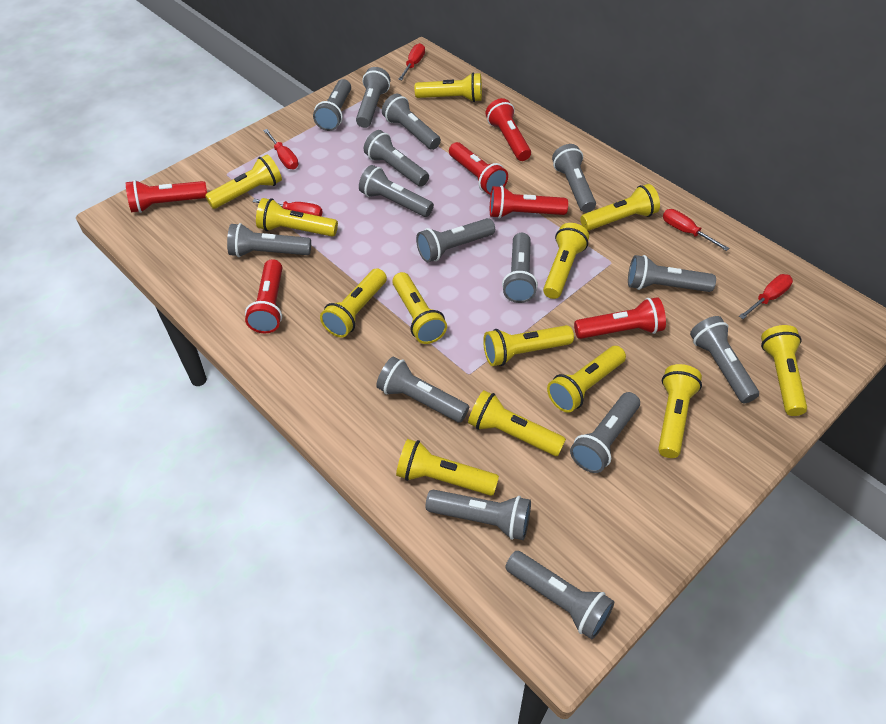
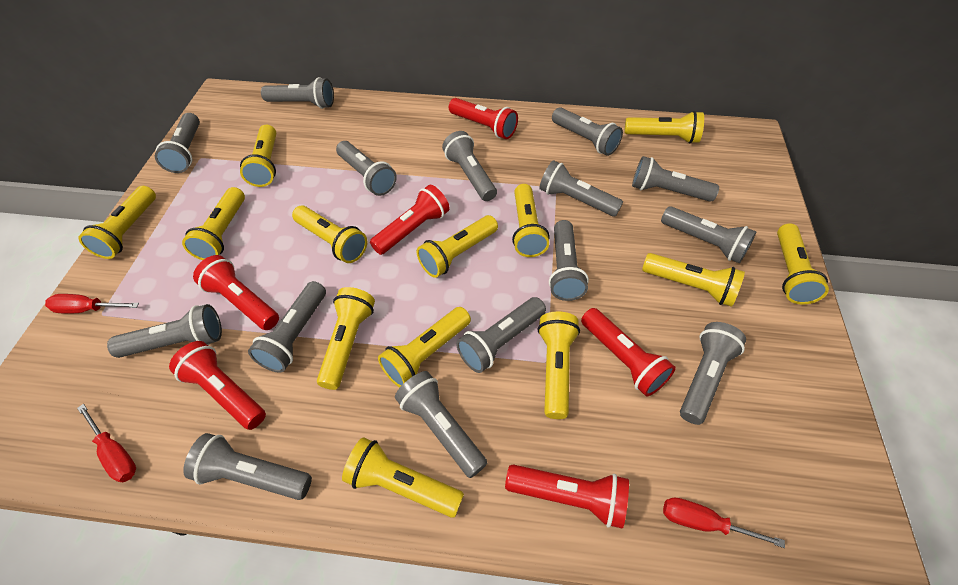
red screwdriver: [252,199,322,216] [263,129,298,169] [398,43,425,80] [663,209,729,251] [739,274,793,319] = 5 -> [45,294,139,313] [77,404,136,482] [663,497,785,548] = 3

